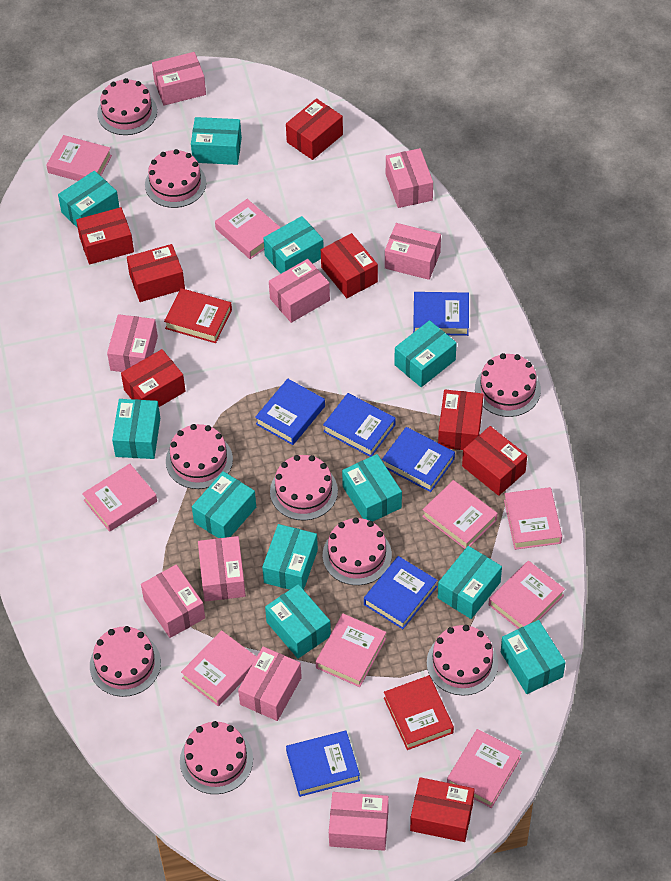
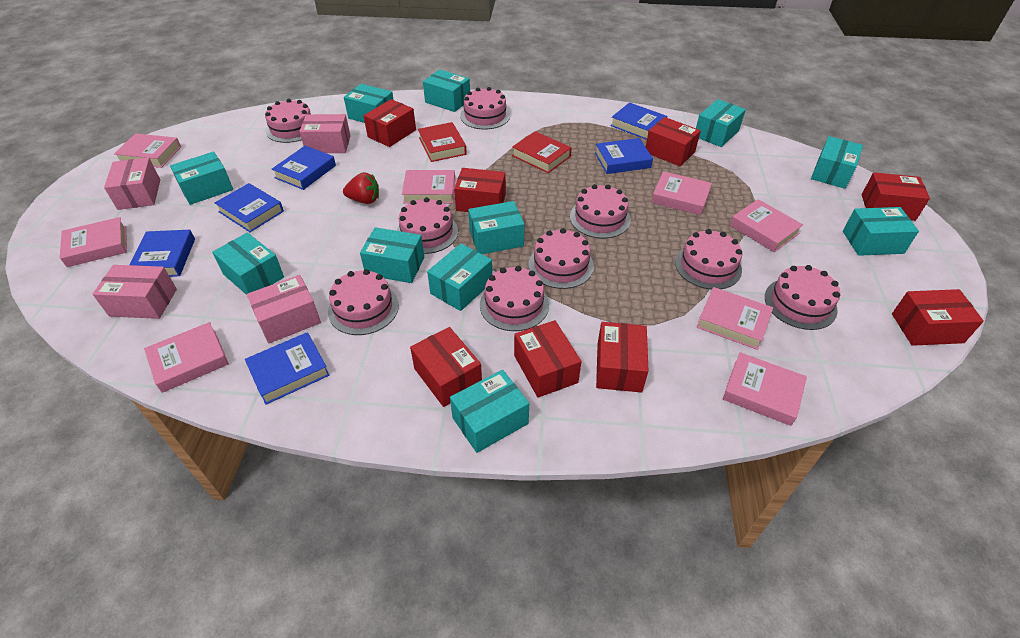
pink book: [46,135,112,181] [82,464,157,532] [181,630,256,706] [215,199,281,259] [316,614,386,687] [422,480,498,549] [447,729,522,808] [489,561,565,629] [504,487,562,550] = 9 -> [60,217,127,267] [114,133,181,168] [144,322,229,393] [402,170,455,204] [651,171,712,215] [696,287,773,350] [723,352,807,426] [730,199,803,252] = 8
pink box: [107,314,158,372] [141,565,205,638] [152,52,206,106] [198,536,246,601] [238,646,302,721] [269,259,330,323] [329,792,389,851] [385,223,441,280] [386,148,433,208] = 9 -> [93,265,177,319] [104,157,160,210] [247,275,321,343] [299,114,351,153] = 4
red strawberry: none = 0 -> [343,172,379,204] = 1

